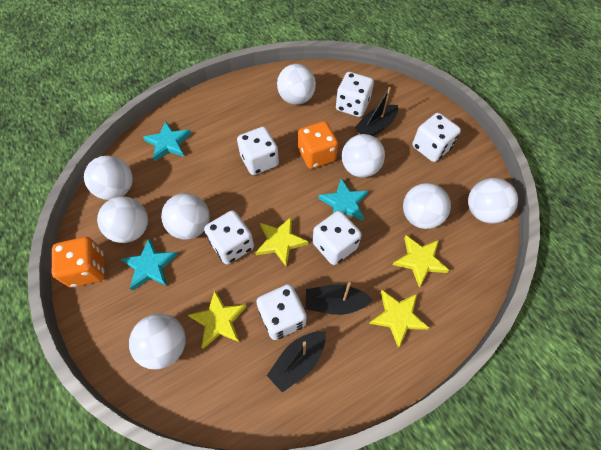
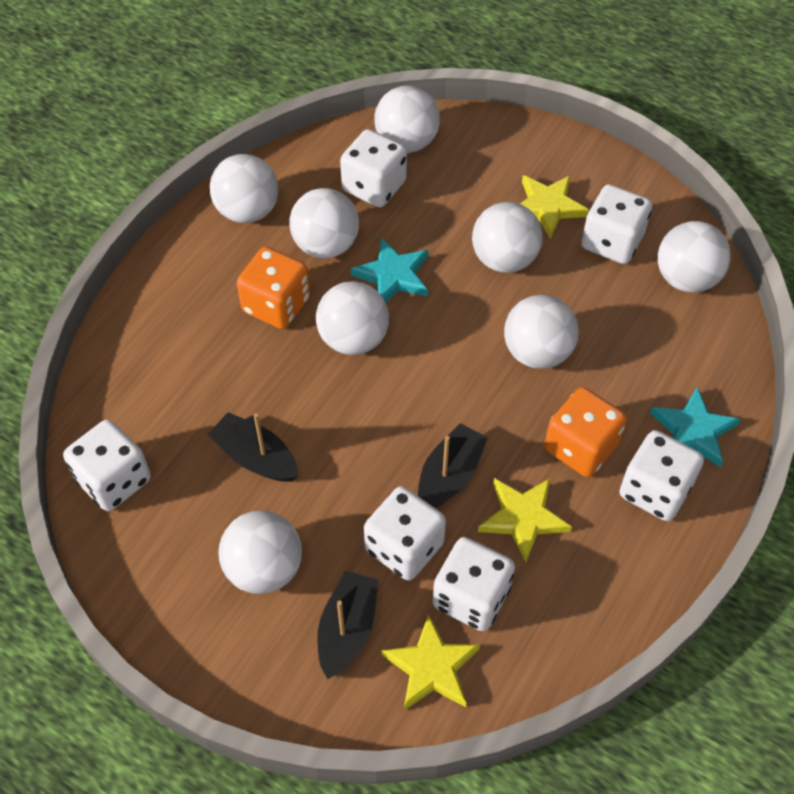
turquoise star: [121,238,178,291] [143,121,191,161] [318,178,369,221] = 3 -> [351,237,428,303] [650,387,741,467] = 2
yellow star: [188,291,247,349] [256,216,308,267] [369,290,429,348] [393,235,450,287] = 4 -> [382,614,480,711] [478,478,572,562] [520,175,589,239] = 3

